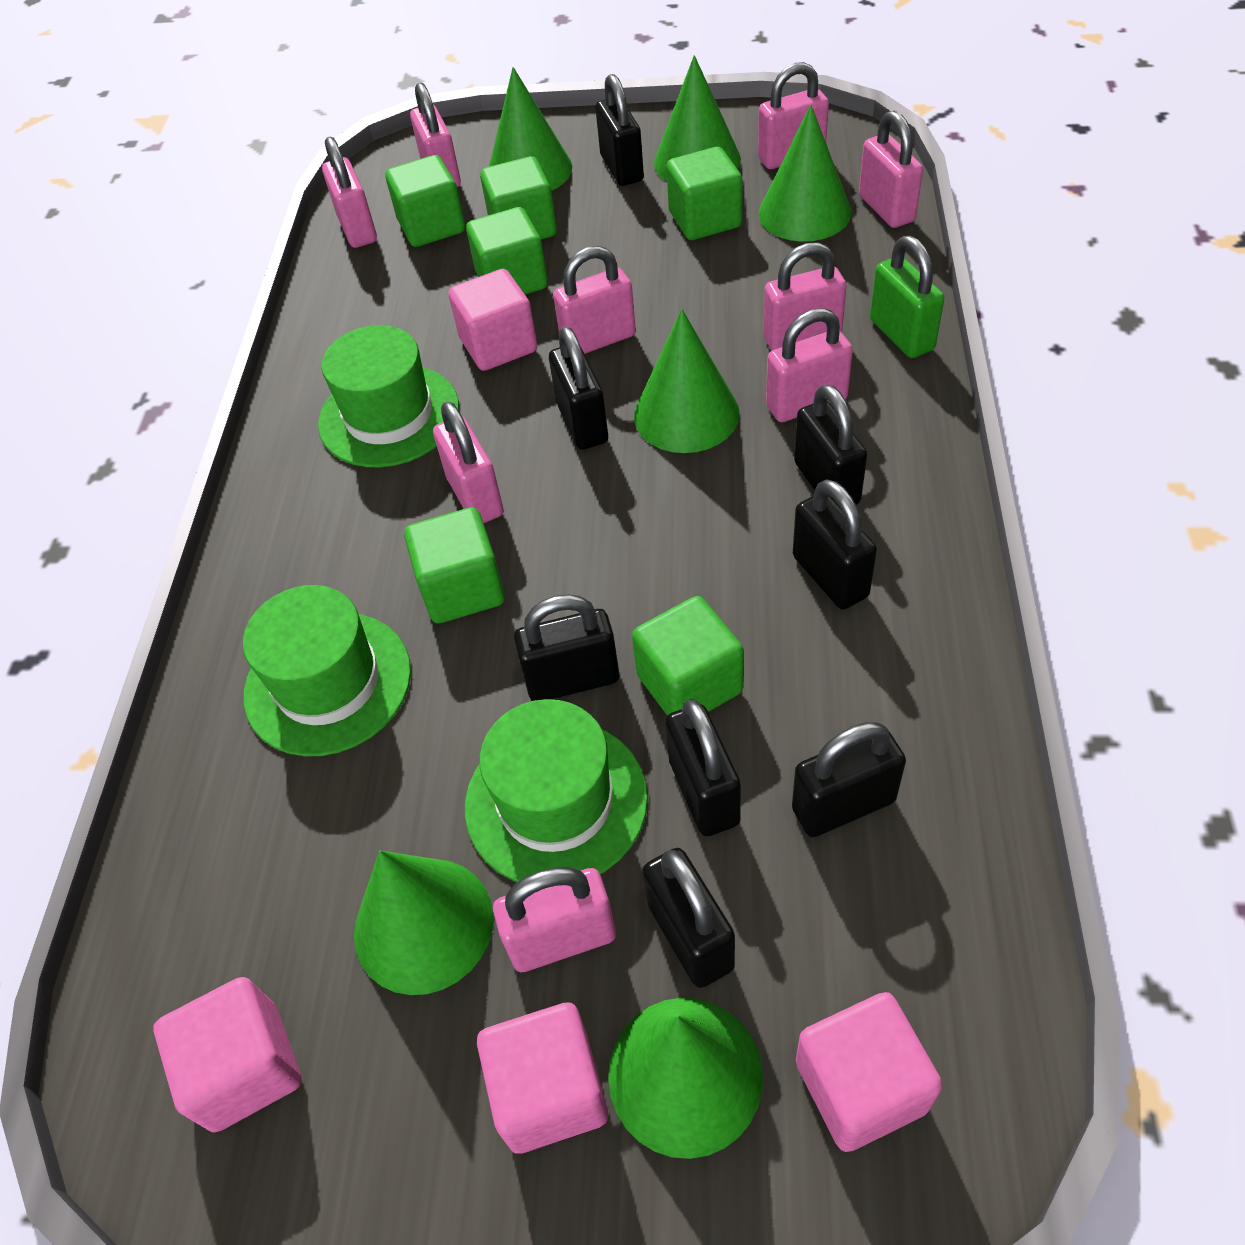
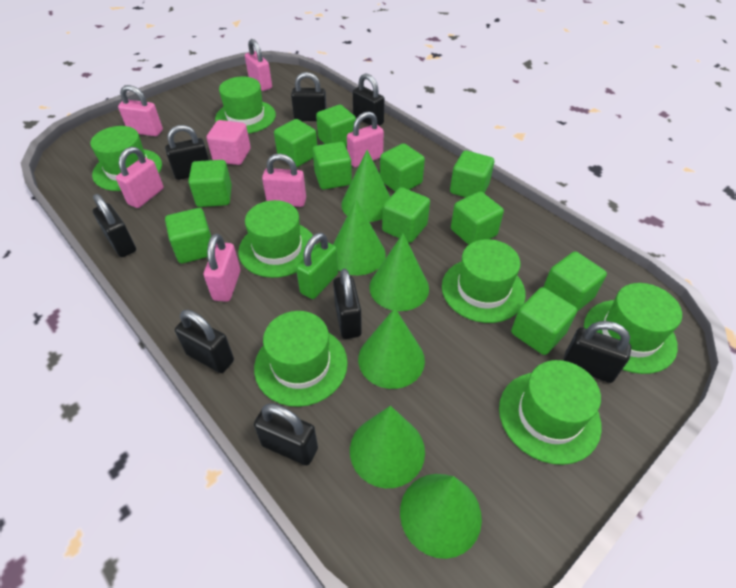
green cube: [385,155,465,247] [404,507,505,624] [466,207,548,295] [480,156,557,239] [632,596,744,715] [666,147,742,240] = 6 -> [165,208,211,264] [188,160,232,207] [274,119,317,167] [313,142,352,190] [316,105,356,146] [380,143,425,192] [382,187,430,243] [450,150,494,197] [451,191,504,245] [511,287,577,355] [544,251,607,312] = 11
green hat: [243,585,411,756] [318,325,459,467] [465,699,648,882] = 3 -> [90,126,162,191] [215,77,276,134] [238,200,316,278] [254,311,348,407] [442,239,526,323] [499,360,602,465] [584,283,682,374] = 7
pink cube: [153,977,301,1132] [448,269,538,371] [477,1002,608,1154] [796,992,943,1152] = 4 -> [207,120,251,165] = 1
pink padlock: [322,136,377,248] [410,82,461,187] [433,401,504,523] [493,867,616,972] [553,246,636,354] [758,62,829,169] [763,242,846,351] [766,308,853,422] [859,111,923,228] = 9 -> [116,147,164,208] [118,85,163,136] [204,234,240,302] [245,39,272,91] [262,153,306,207] [347,112,384,167] = 6

